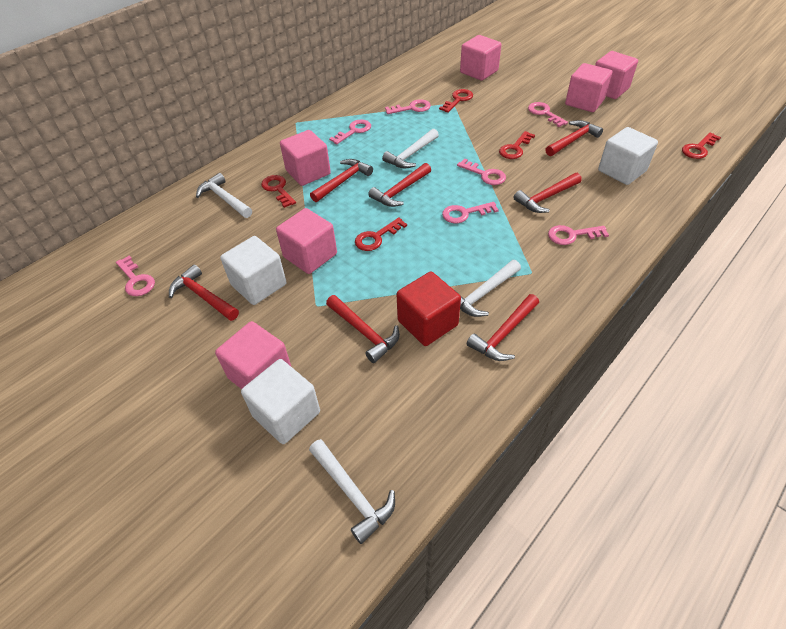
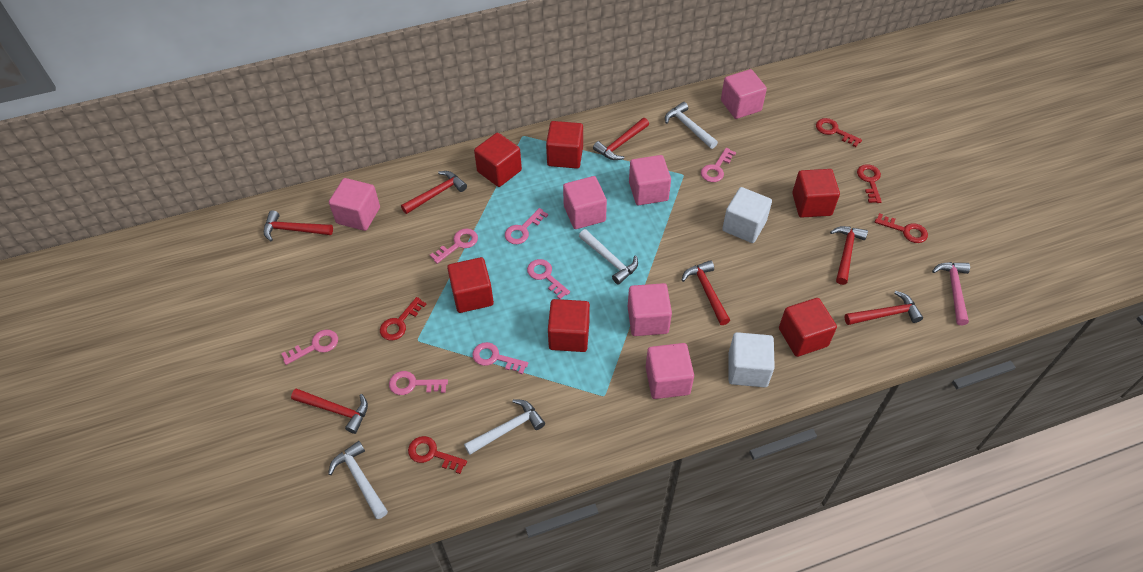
pink hammer: none = 0 -> [932,262,970,325] = 1
red cube: [397,271,461,346] = 1 -> [447,257,494,313] [474,133,522,187] [546,121,583,169] [548,299,590,352] [779,298,837,357] [792,169,840,218] = 6
white cube: [220,236,286,305] [241,359,320,444] [598,127,658,185] = 3 -> [722,187,772,243] [728,332,775,387] = 2

